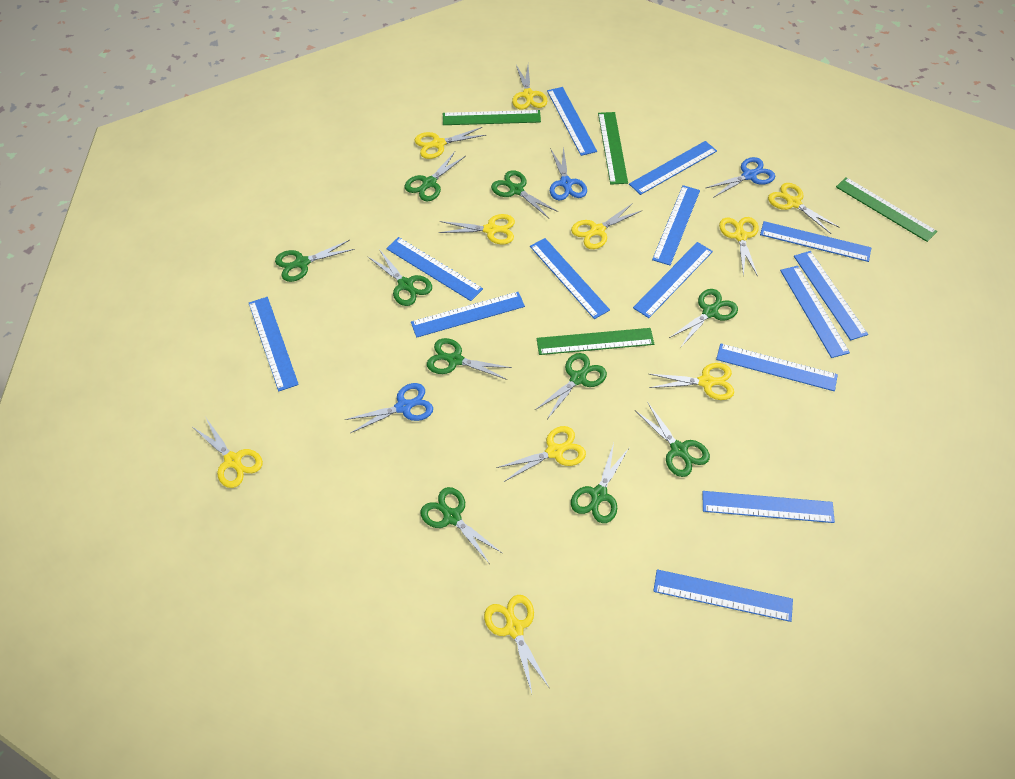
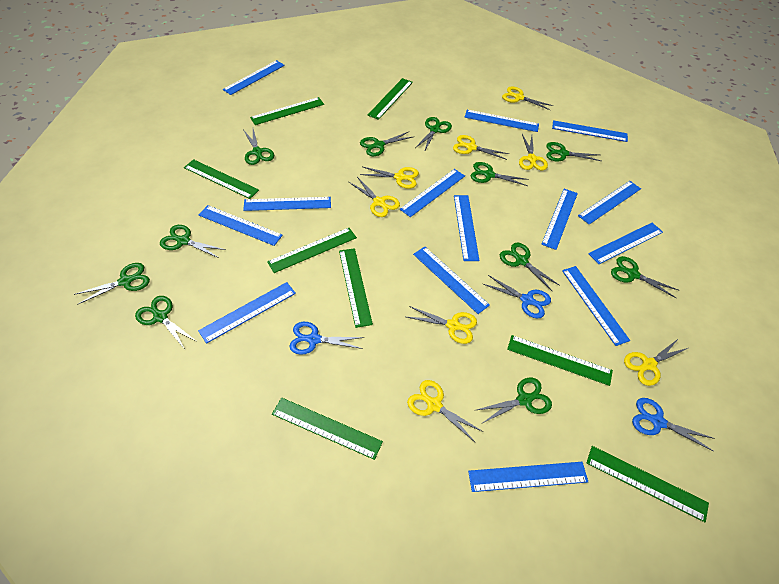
green ruler: [443,110,541,125] [537,328,654,355] [598,112,628,185] [836,177,937,242] = 4 -> [184,159,259,199] [250,97,324,125] [267,228,357,273] [272,398,383,460] [339,248,373,328] [368,78,413,120] [507,335,613,386] [587,446,709,522] = 8
green scissors: [275,240,355,282] [367,249,432,306] [405,152,466,201] [421,487,502,564] [427,338,512,380] [491,170,559,218] [535,353,607,419] [571,443,629,523] [636,402,710,477] [669,289,738,347] = 10 -> [74,263,150,305] [135,296,196,348] [160,225,226,258] [244,129,274,165] [360,132,413,156] [415,117,452,152] [471,162,529,186] [477,378,552,424] [500,243,560,291] [546,142,601,161] [611,256,678,298] = 11
yellow scissors: [193,418,263,488] [414,127,486,159] [439,214,515,244] [484,595,549,693] [497,426,586,482] [512,65,547,110] [571,203,641,249] [649,363,734,400] [719,217,758,276] [768,183,840,234] = 10 -> [349,177,400,217] [360,167,419,189] [407,306,477,344] [407,380,483,443] [453,135,509,160] [502,87,553,111] [519,134,548,170] [624,338,688,386] = 8

